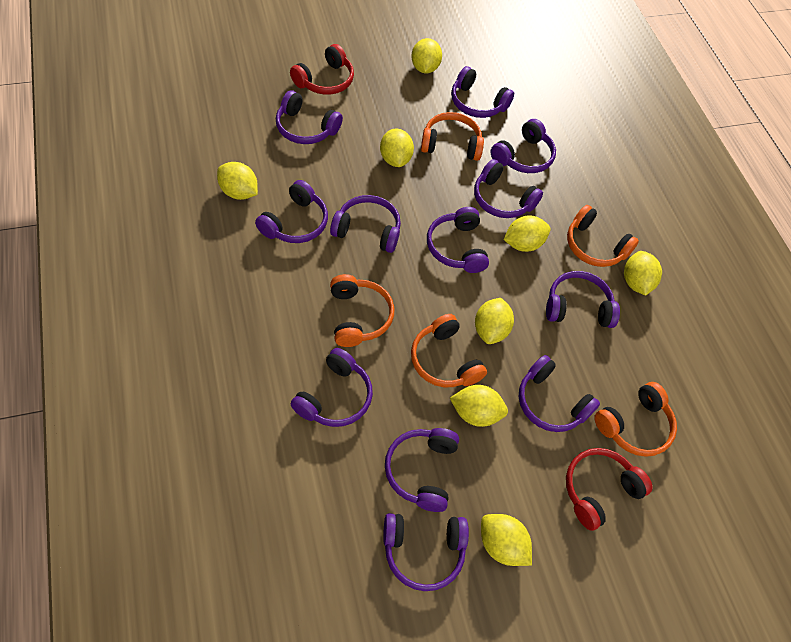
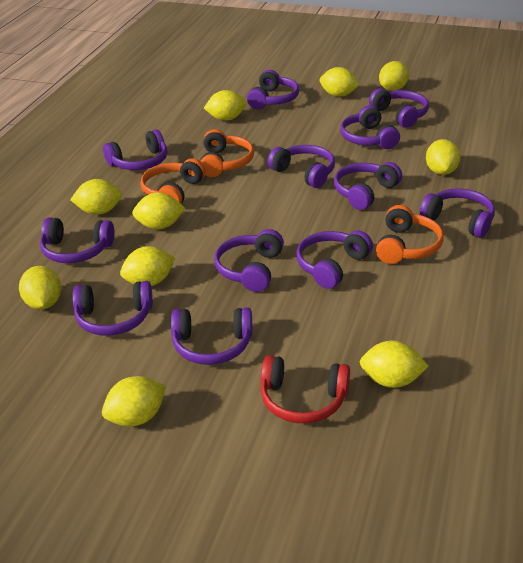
orange headphones: [330,274,394,347] [411,314,487,387] [421,112,484,161] [567,205,639,267] [594,382,677,457] = 5 -> [140,158,205,204] [200,129,254,177] [376,205,444,264] = 3
red headphones: [290,44,354,95] [566,448,653,531] = 2 -> [261,355,350,423] = 1
yellow lemon: [217,162,258,200] [380,128,414,167] [411,38,442,73] [450,385,508,427] [475,298,514,344] [481,514,532,566] [504,215,551,252] [624,251,662,296] = 8 -> [19,266,61,309] [70,179,122,215] [102,376,166,427] [120,246,175,286] [132,192,185,229] [204,90,246,121] [320,67,360,97] [360,341,429,388] [379,61,409,91] [426,139,460,175] = 10

